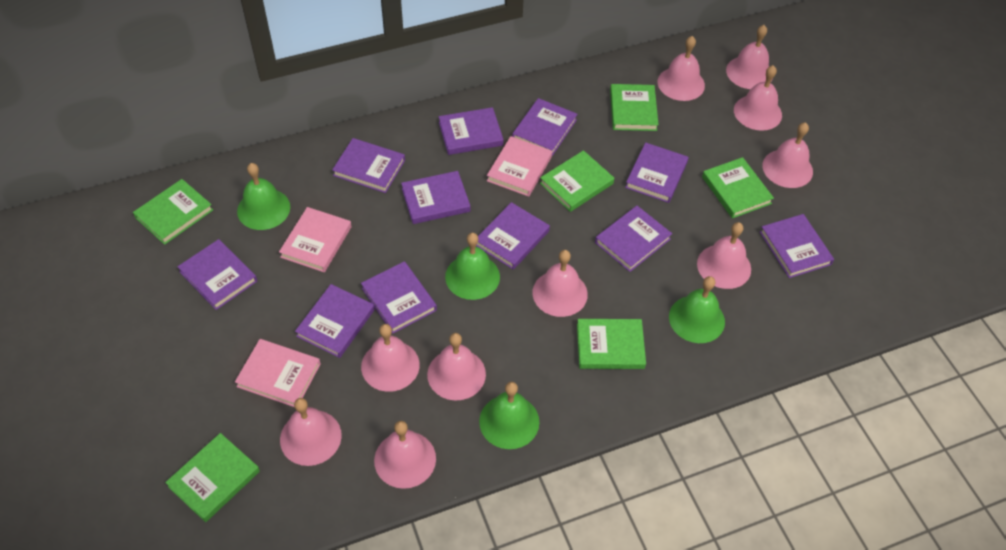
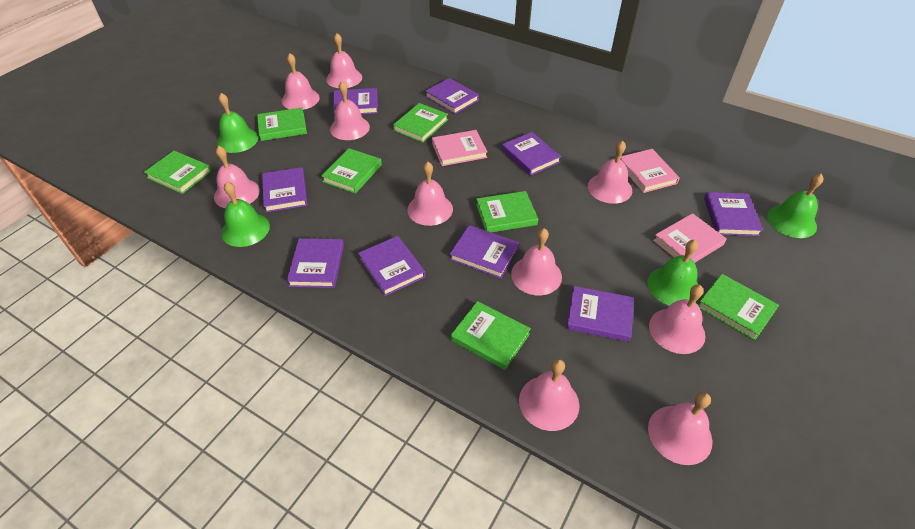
green book: [133,179,213,245] [165,433,260,522] [540,150,614,212] [577,319,646,369] [610,84,659,131] [702,157,774,218] = 6 -> [144,151,211,194] [257,108,307,141] [321,148,382,194] [393,103,448,143] [451,301,531,370] [476,191,538,232] [698,274,779,340] = 7
purple book: [177,239,257,310] [295,284,375,358] [332,138,405,193] [361,261,437,334] [401,171,470,224] [439,107,503,155] [476,202,550,270] [512,98,578,156] [595,206,672,272] [625,142,689,203] [760,214,834,278] = 11 -> [262,167,308,212] [287,238,344,288] [333,88,378,116] [358,236,425,296] [425,78,479,114] [450,225,519,279] [502,132,561,176] [566,286,634,342] [704,192,763,236] = 9

